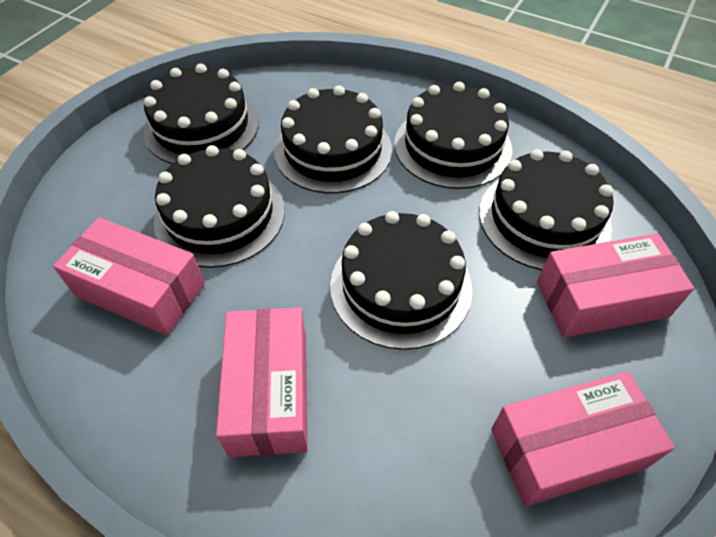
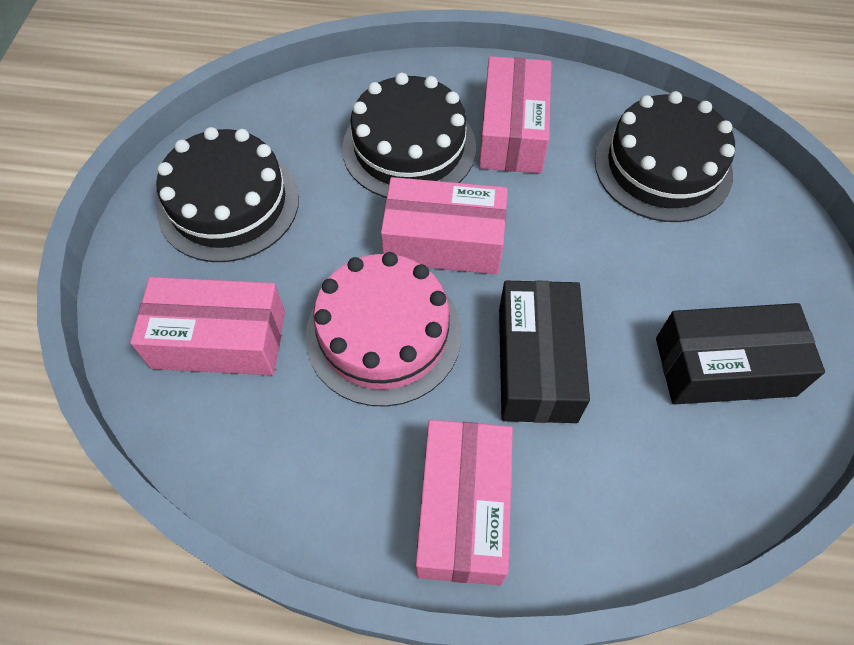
black box: none = 0 -> [499,281,590,423] [656,303,825,405] = 2
black cake: [143,63,259,164] [154,145,285,268] [274,85,392,193] [330,211,472,350] [394,82,512,189] [479,149,613,270] = 6 -> [156,127,299,262] [342,73,476,198] [595,91,735,222] = 3
pink cake: none = 0 -> [305,252,462,407] = 1

